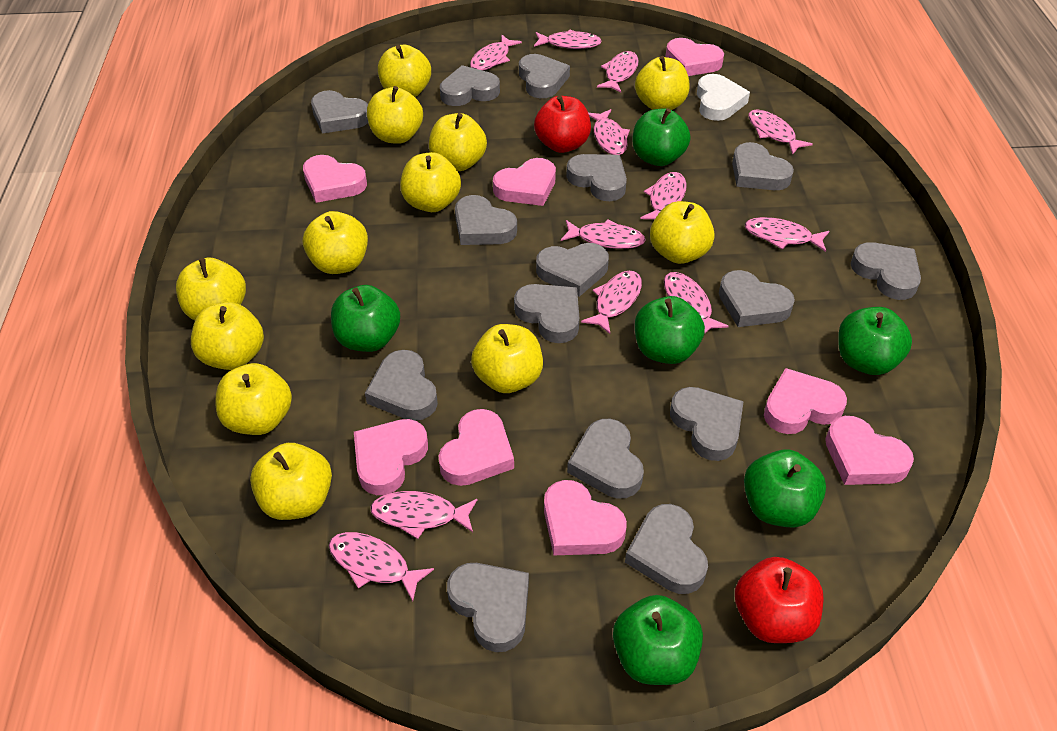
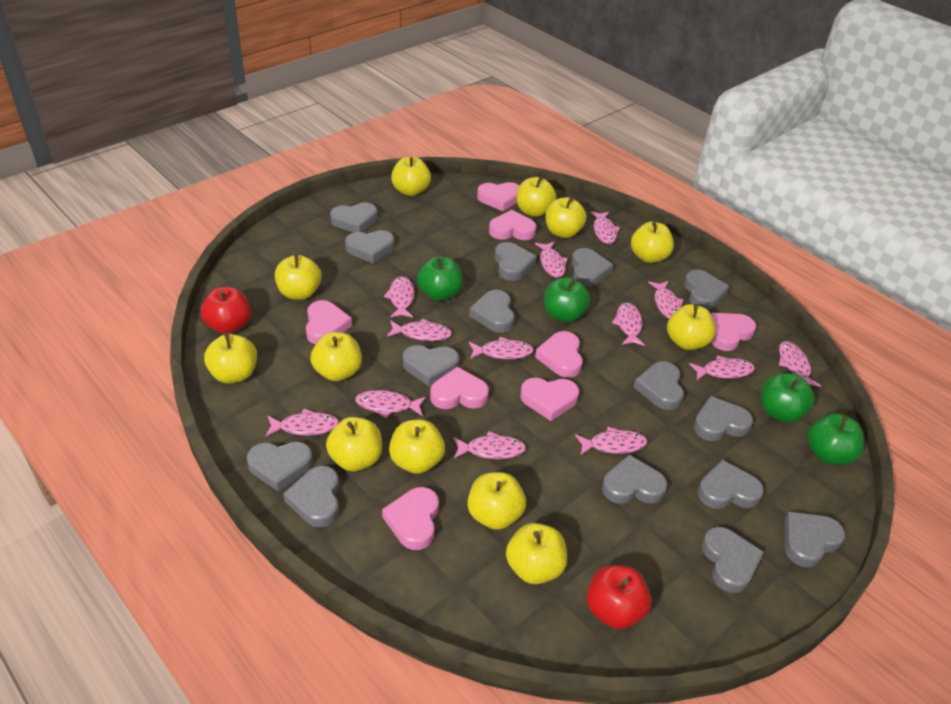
green apple: [331,285,400,352] [613,595,703,685] [632,108,690,166] [635,296,705,364] [744,449,826,527] [838,307,912,375] = 6 -> [417,256,463,301] [544,277,590,322] [761,373,815,423] [807,413,864,465] = 4
pink fish: [329,532,434,601] [370,491,478,539] [470,35,522,71] [534,29,602,49] [561,219,646,249] [581,271,642,334] [588,109,630,155] [597,51,639,93] [640,172,687,219] [664,272,729,334] [745,217,829,252] [748,109,813,155] = 12 -> [266,409,339,436] [355,390,426,418] [384,276,414,318] [387,319,452,341] [453,431,526,459] [469,337,534,359] [535,242,568,278] [575,427,647,455] [590,211,620,244] [612,302,645,346] [648,281,683,319] [689,356,755,380] [779,341,821,387] = 13
white heart: [697,74,750,121] = 1 -> none = 0

